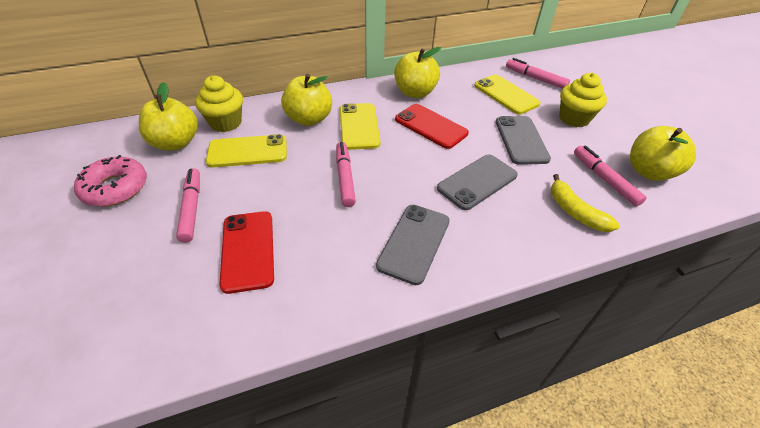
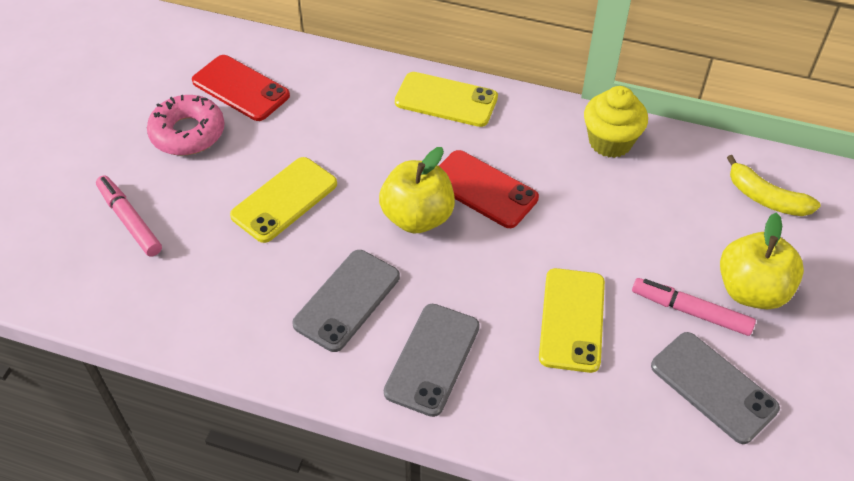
pink marker: [176,168,200,243] [336,142,356,207] [506,58,570,89] [574,146,646,207] = 4 -> [96,176,162,257] [632,278,756,336] = 2
yellow apple: [139,82,198,151] [281,74,332,126] [394,47,441,98] [630,126,696,181] = 4 -> [379,147,455,234] [720,213,804,309] = 2
yellow cupcake: [195,75,243,132] [559,73,607,127] = 2 -> [584,86,648,158] = 1

